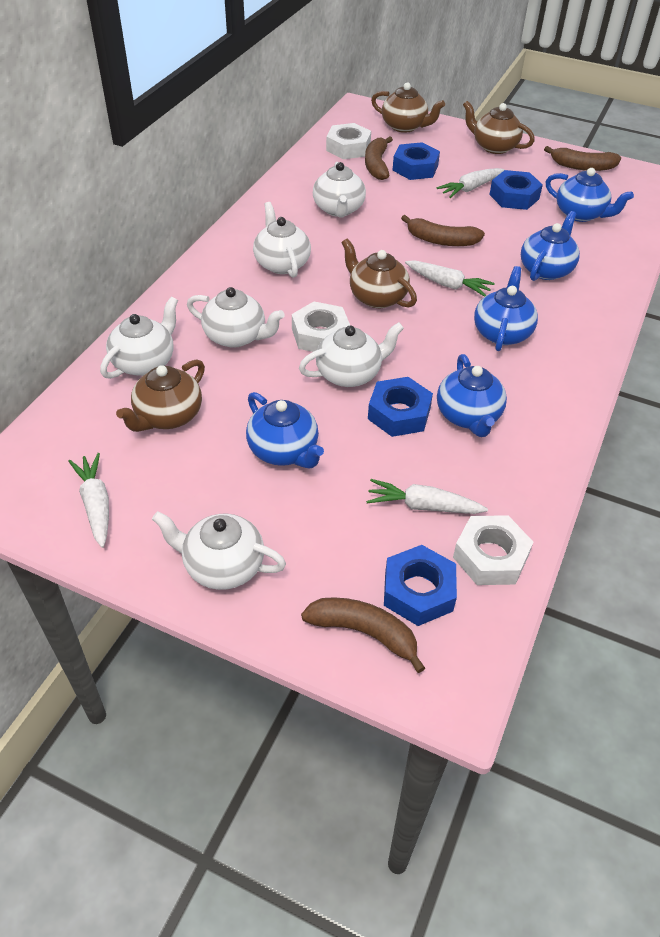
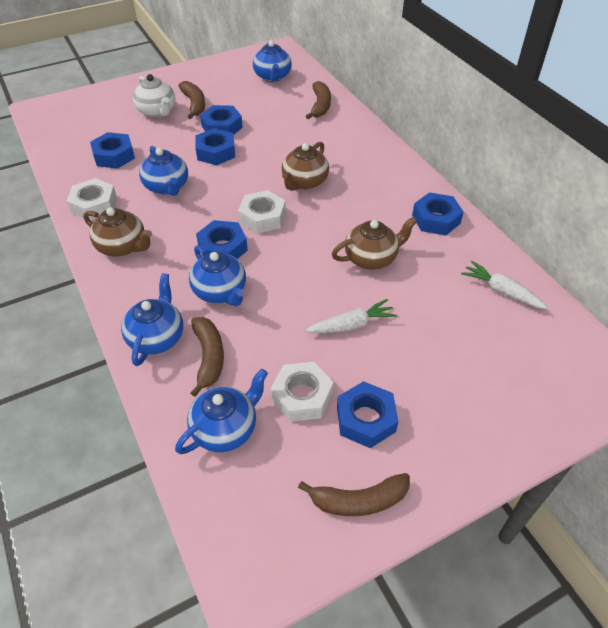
blue nut: [368,377,433,437] [384,545,457,626] [393,142,440,180] [489,170,543,210] = 4 -> [90,132,135,169] [195,128,235,165] [196,220,248,259] [200,105,243,135] [337,381,399,448] [412,192,464,236] = 6
brown teapot: [116,359,205,432] [341,238,417,308] [371,82,445,133] [463,101,535,154] = 4 -> [83,207,152,257] [282,142,329,191] [332,217,417,270] = 3
white carrot: [68,453,109,548] [366,479,488,514] [405,260,495,297] [437,168,505,198] = 4 -> [305,299,397,333] [461,260,548,309] = 2
white teapot: [100,297,178,379] [152,511,286,590] [187,287,285,348] [253,202,311,278] [299,322,404,387] [313,162,366,217] = 6 -> [133,74,176,117] = 1

